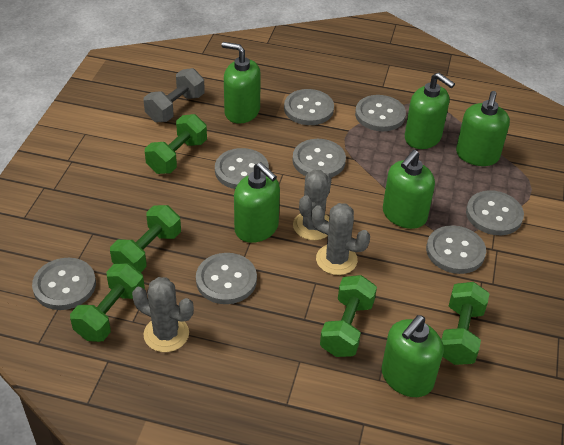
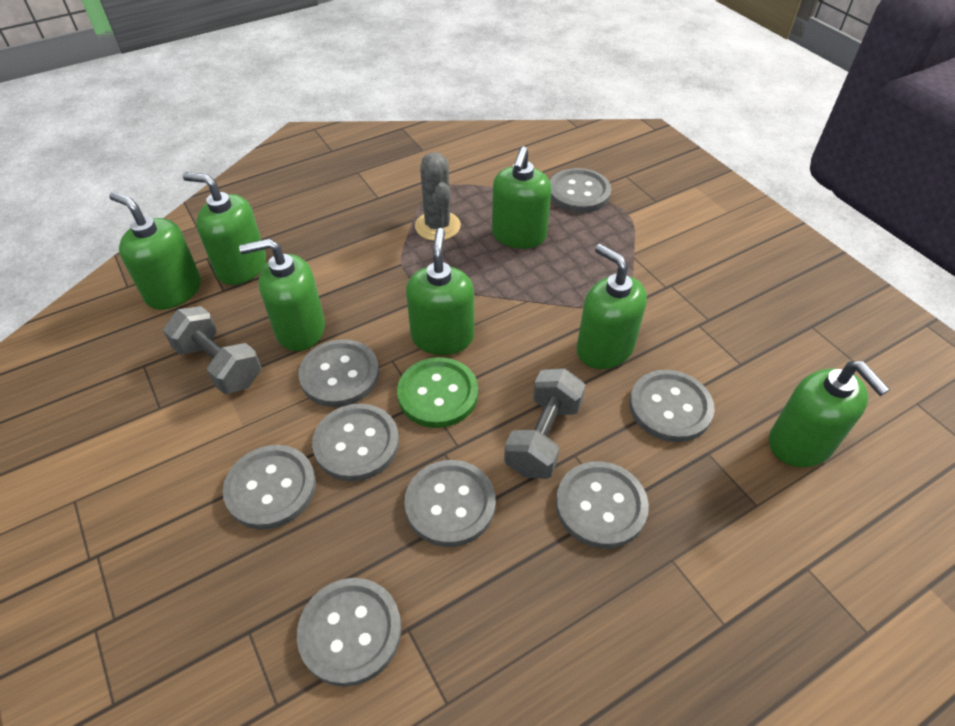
green button: none = 0 -> [397,357,478,428] = 1
green dumbbell: [70,263,145,342] [110,205,181,273] [145,114,207,174] [320,275,377,357] [441,282,490,365] = 5 -> none = 0
green soap dispenser: [221,42,261,124] [234,162,280,243] [382,315,443,397] [383,150,435,229] [405,73,455,149] [456,91,510,166] = 6 -> [109,192,201,310] [183,172,266,285] [239,238,325,351] [406,228,474,355] [492,147,552,249] [577,244,647,369] [769,361,890,467] = 7
grey cactus: [132,277,194,352] [293,170,332,240] [311,203,370,275] = 3 -> [415,152,461,241] = 1
grey dumbbell: [144,68,205,122] = 1 -> [163,306,262,394] [504,368,586,479] = 2

